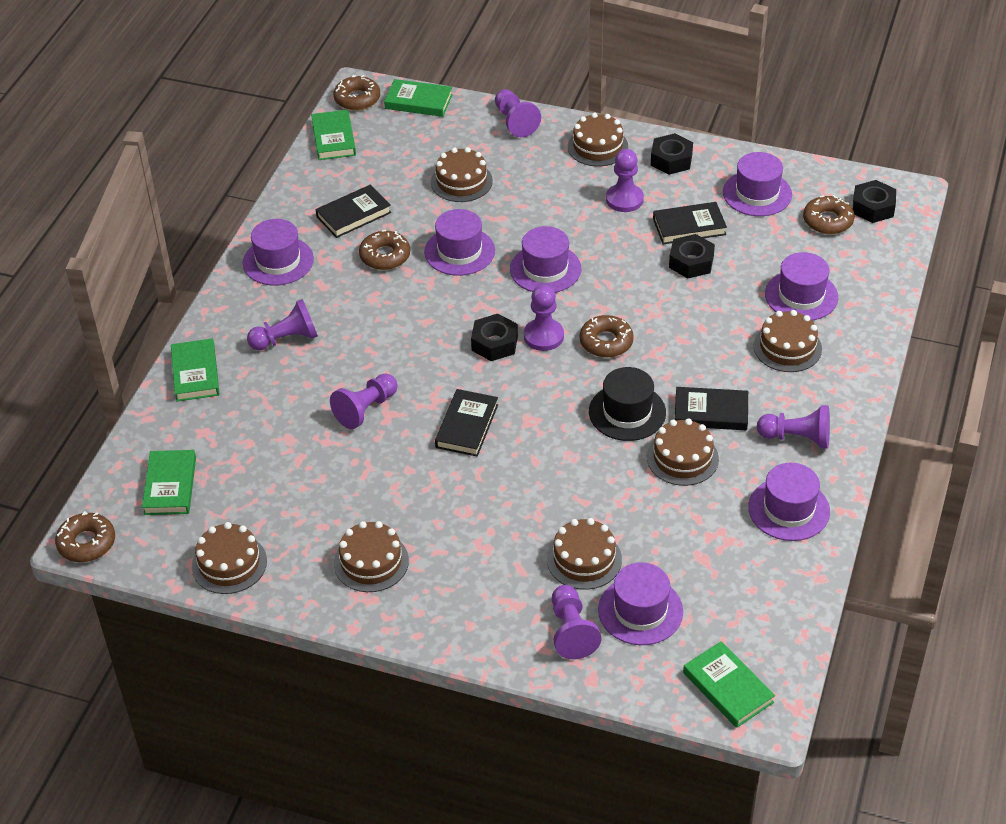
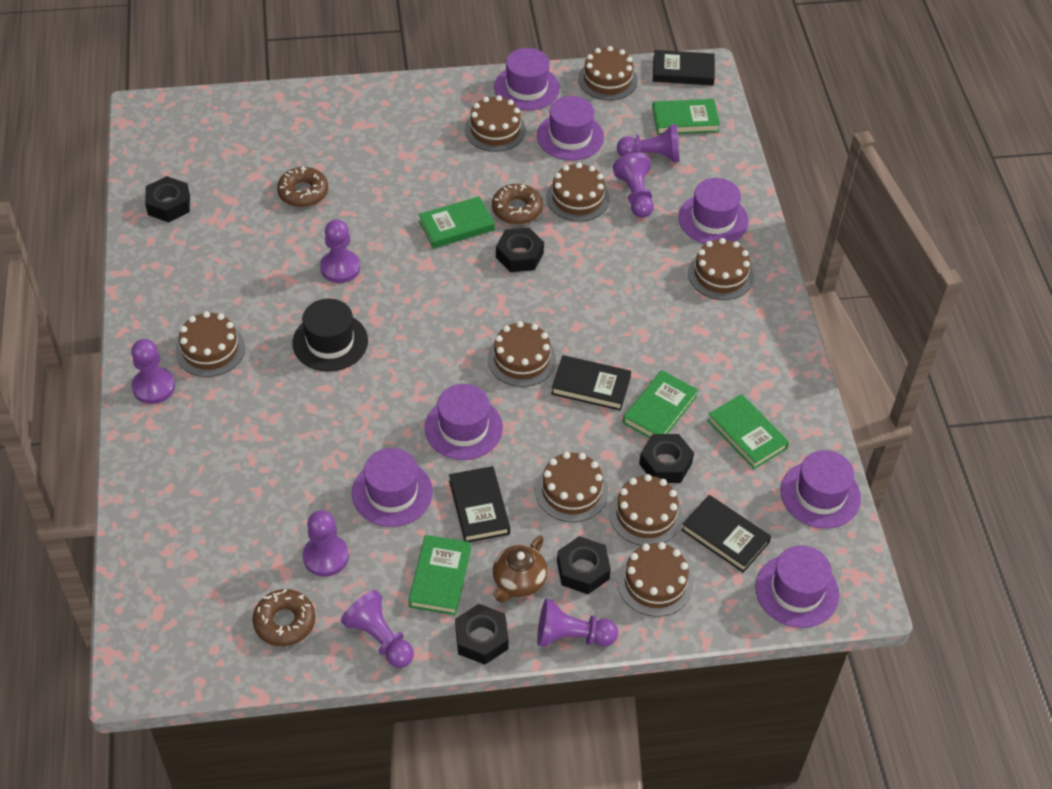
black nut: [471,314,518,361] [651,133,693,175] [669,234,715,278] [853,180,896,223] = 4 -> [145,176,190,222] [455,604,509,665] [496,228,544,272] [557,536,611,594] [639,434,694,483] = 5
brown cake: [192,522,267,594] [334,521,409,592] [431,147,493,202] [547,518,622,590] [568,113,628,167] [647,418,719,486] [753,310,822,372] = 7 -> [175,311,245,377] [465,95,526,152] [487,321,556,387] [535,452,608,522] [546,162,610,222] [578,46,638,100] [609,474,683,546] [617,542,693,617] [688,238,754,300] = 9
brown donut: [55,511,115,562] [333,75,380,111] [359,230,410,270] [580,315,634,358] [803,195,855,234] = 5 -> [252,589,315,646] [277,166,328,207] [492,184,543,224] = 3
brown teapot: none = 0 -> [493,536,548,603] = 1

